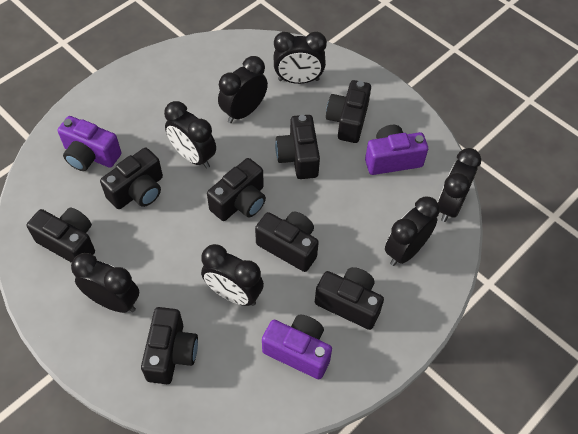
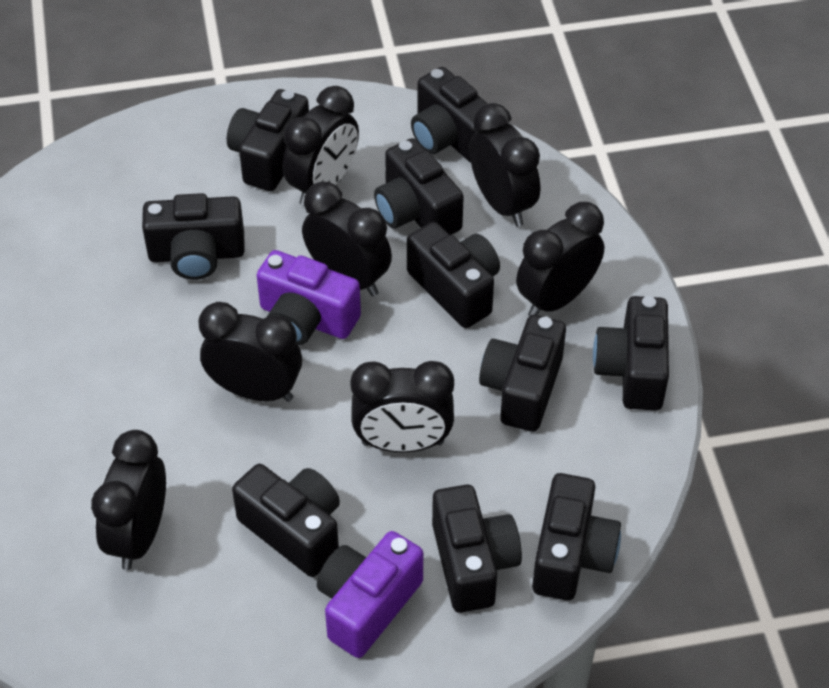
black camera: [27,208,95,263] [100,148,163,209] [141,307,198,384] [207,158,266,221] [255,212,319,272] [275,115,320,179] [315,267,384,330] [326,80,371,143] = 8 -> [142,193,245,280] [227,89,309,191] [232,464,340,577] [374,138,464,235] [407,222,500,328] [411,67,488,162] [432,484,522,613] [479,315,566,432] [532,473,621,601] [593,296,669,411] = 10
purple camera: [58,116,121,171] [262,315,332,379] [365,125,428,175] = 3 -> [257,250,361,345] [317,531,423,658] = 2

